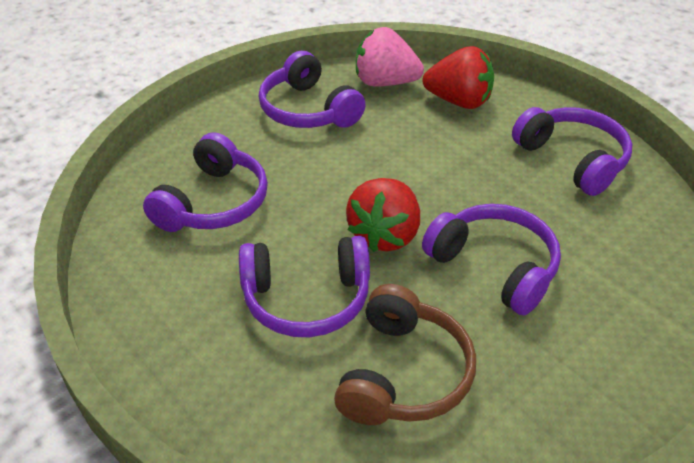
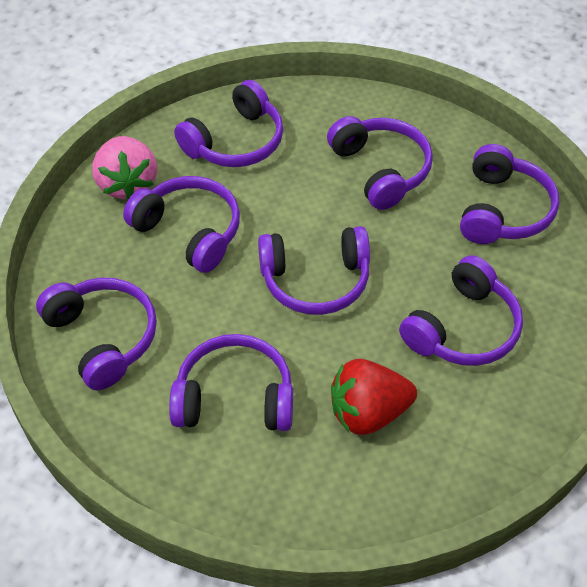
brown headphones: [334,284,476,425] = 1 -> none = 0
purple headphones: [143,132,268,232] [239,236,370,337] [259,51,366,128] [422,204,561,315] [512,107,632,196] = 5 -> [36,278,157,390] [123,176,240,273] [169,334,293,431] [174,80,283,167] [258,226,370,315] [327,116,433,210] [399,255,523,366] [460,144,559,244] = 8
red strawberry: [346,178,420,252] [423,46,494,109] = 2 -> [331,359,417,435] = 1

